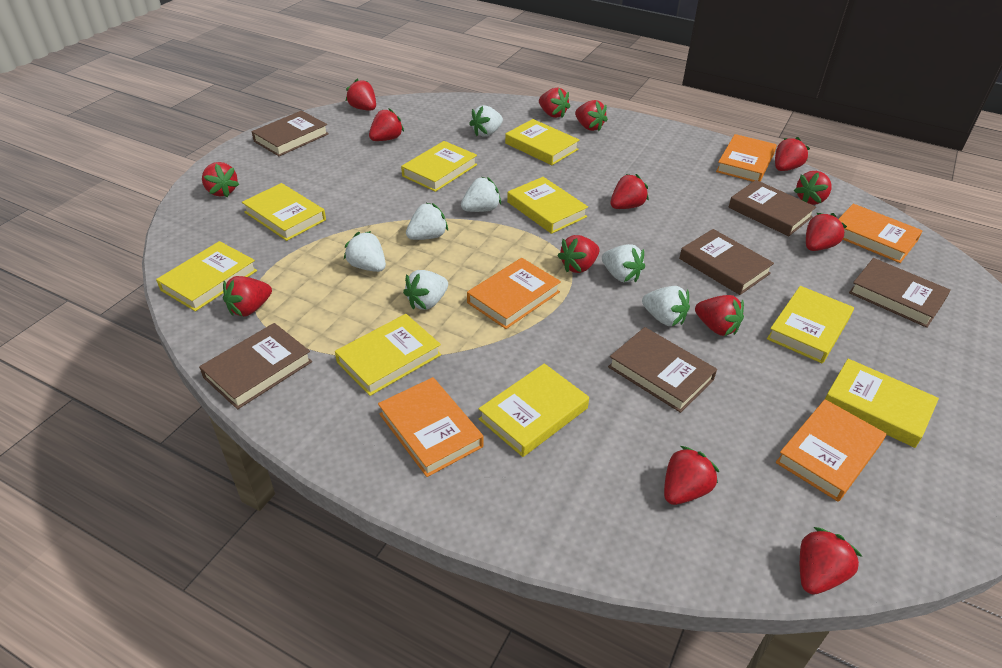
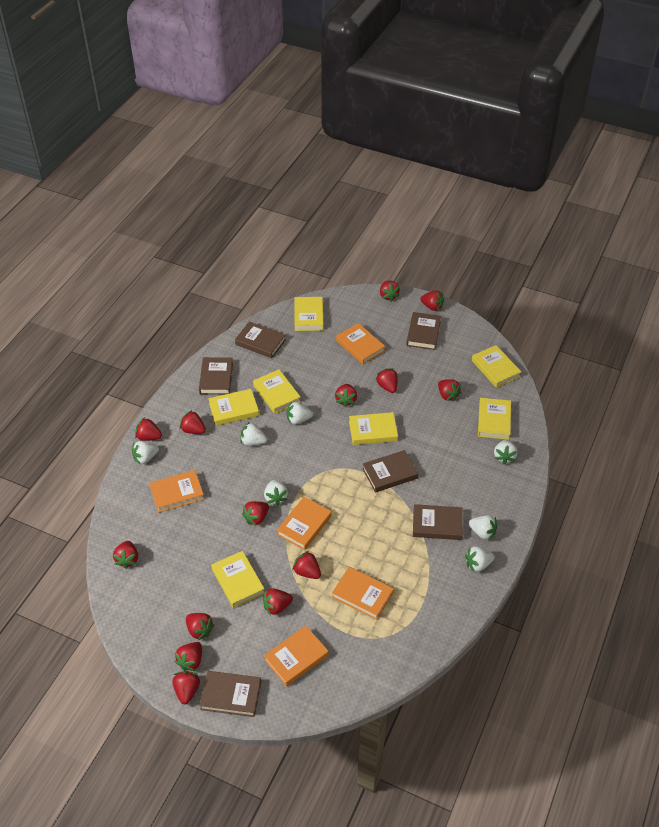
yellow book: [156,241,257,312] [242,183,326,241] [335,314,441,396] [401,141,477,192] [479,363,589,457] [505,119,579,165] [507,177,588,234] [767,286,854,363] [825,359,939,448] = 9 -> [208,389,259,426] [211,551,265,608] [253,369,301,414] [294,297,324,331] [349,412,398,445] [472,345,521,388] [478,398,511,440] = 7

